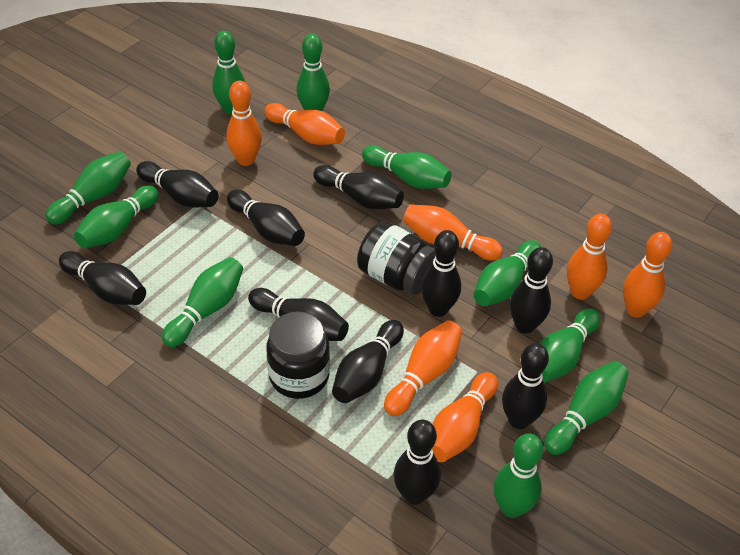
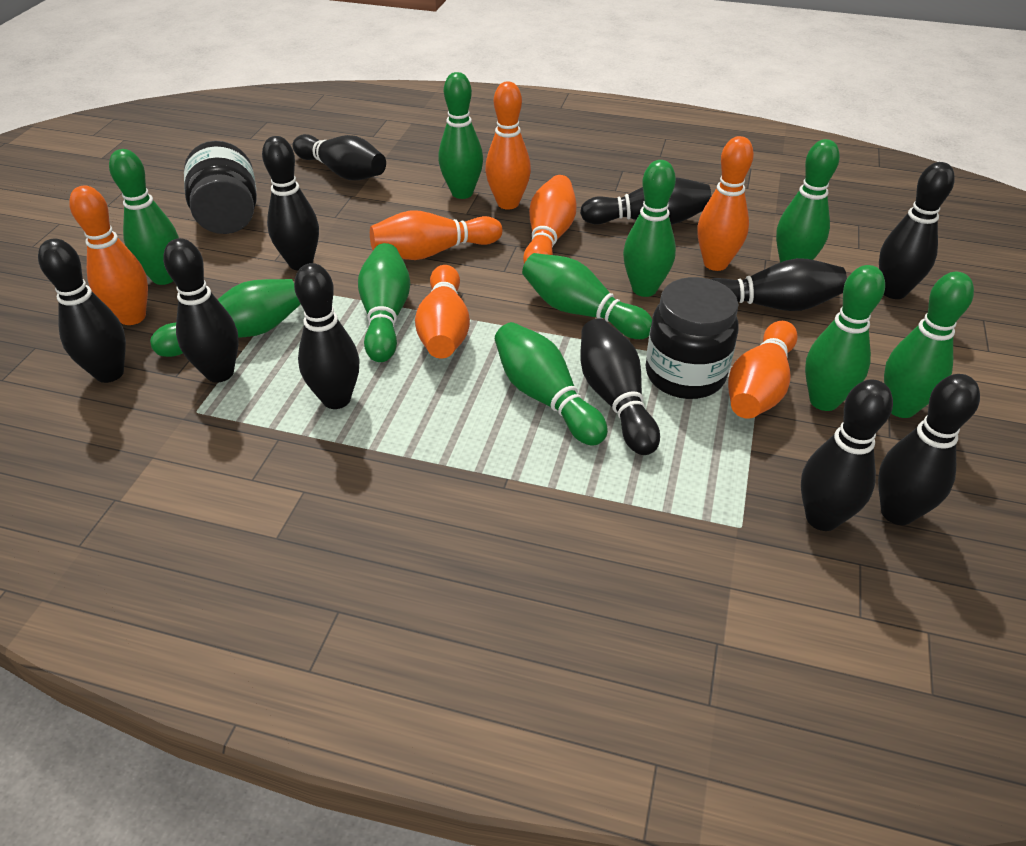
black bowling pin: [59,251,146,305] [136,161,219,207] [227,190,305,246] [248,288,349,341] [313,165,404,209] [332,320,404,403] [394,420,441,505] [421,230,461,317] [502,343,549,429] [510,247,553,334] = 10 -> [38,239,126,383] [163,238,238,383] [262,136,319,270] [292,134,386,180] [294,263,359,409] [580,177,711,225] [580,318,660,455] [711,258,847,311] [801,380,893,531] [878,374,980,525] [879,162,955,299] = 11

